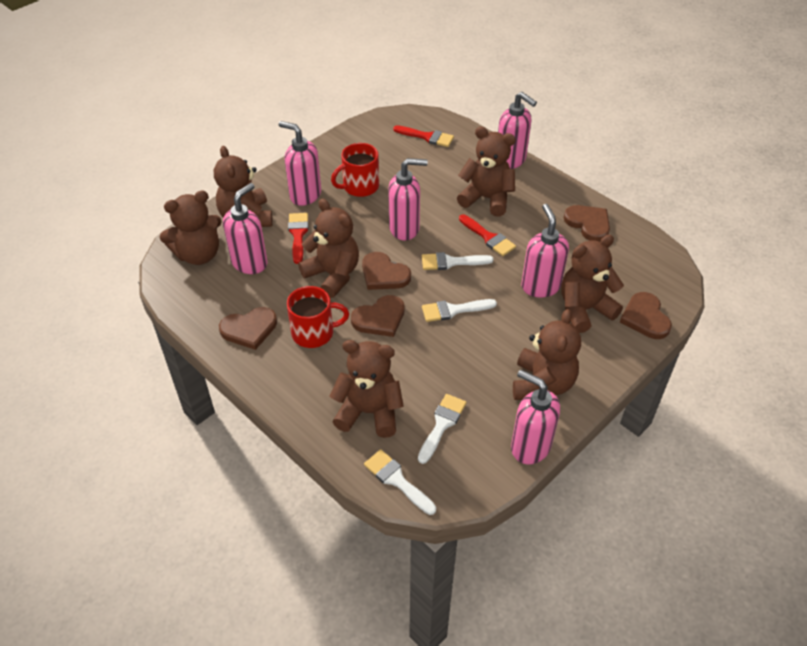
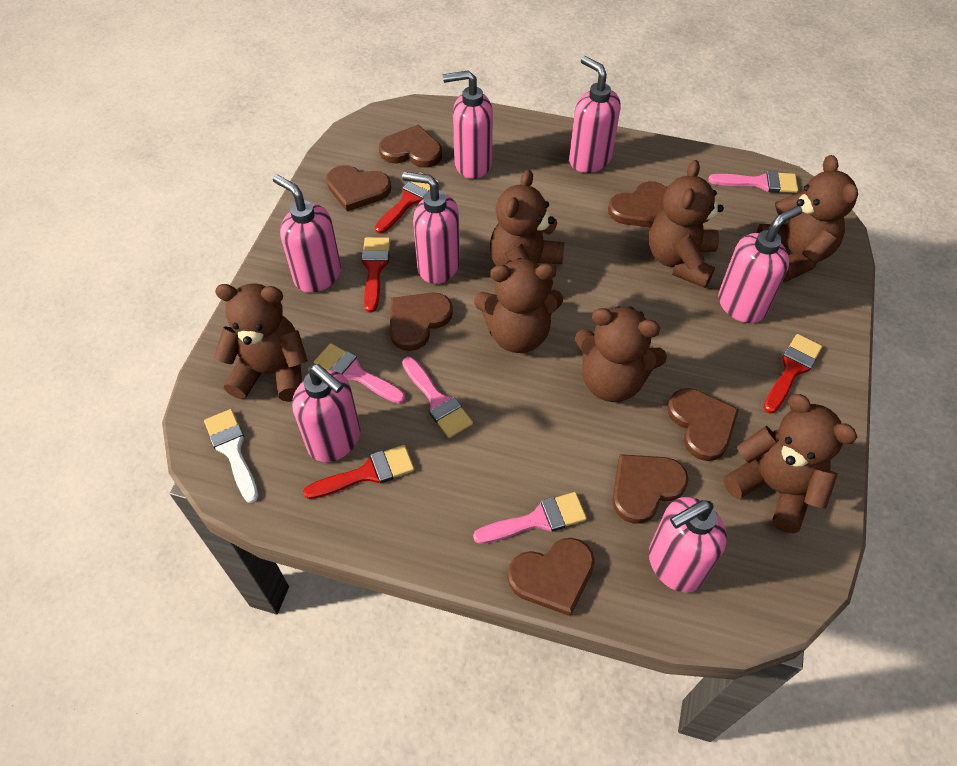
brown heart: [219,307,277,350] [351,295,405,337] [362,252,411,290] [564,205,610,242] [620,292,672,339] = 5 -> [326,165,391,211] [379,125,442,168] [390,293,453,351] [508,538,595,616] [608,181,667,228] [613,454,689,524] [667,388,739,461] = 7
pink brush: none = 0 -> [314,343,405,404] [402,357,473,438] [473,492,587,544] [708,171,798,193] = 4
pink soap dispenser: [223,183,268,274] [279,121,321,206] [388,158,428,241] [498,92,537,169] [511,369,560,464] [521,204,569,298] = 6 -> [273,175,341,293] [292,364,360,462] [402,172,460,284] [443,70,493,179] [569,56,621,173] [649,497,727,593] [718,206,802,323] = 7
red brush: [288,213,309,264] [393,125,454,147] [459,214,516,256] = 3 -> [303,445,414,499] [361,237,390,312] [375,172,439,234] [764,334,822,413] = 4
red mug: [287,286,349,348] [331,143,379,197] = 2 -> none = 0
white brush: [364,449,436,515] [418,394,466,464] [422,252,493,270] [422,299,497,322] = 4 -> [204,409,258,503] = 1

